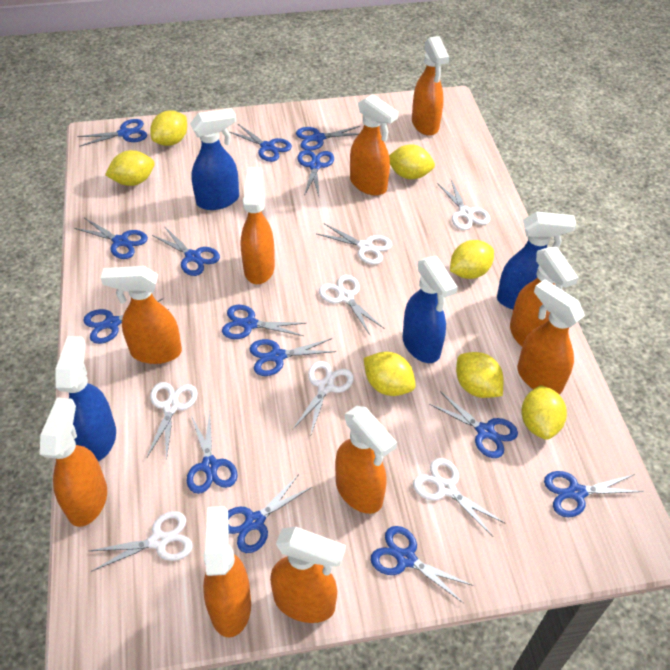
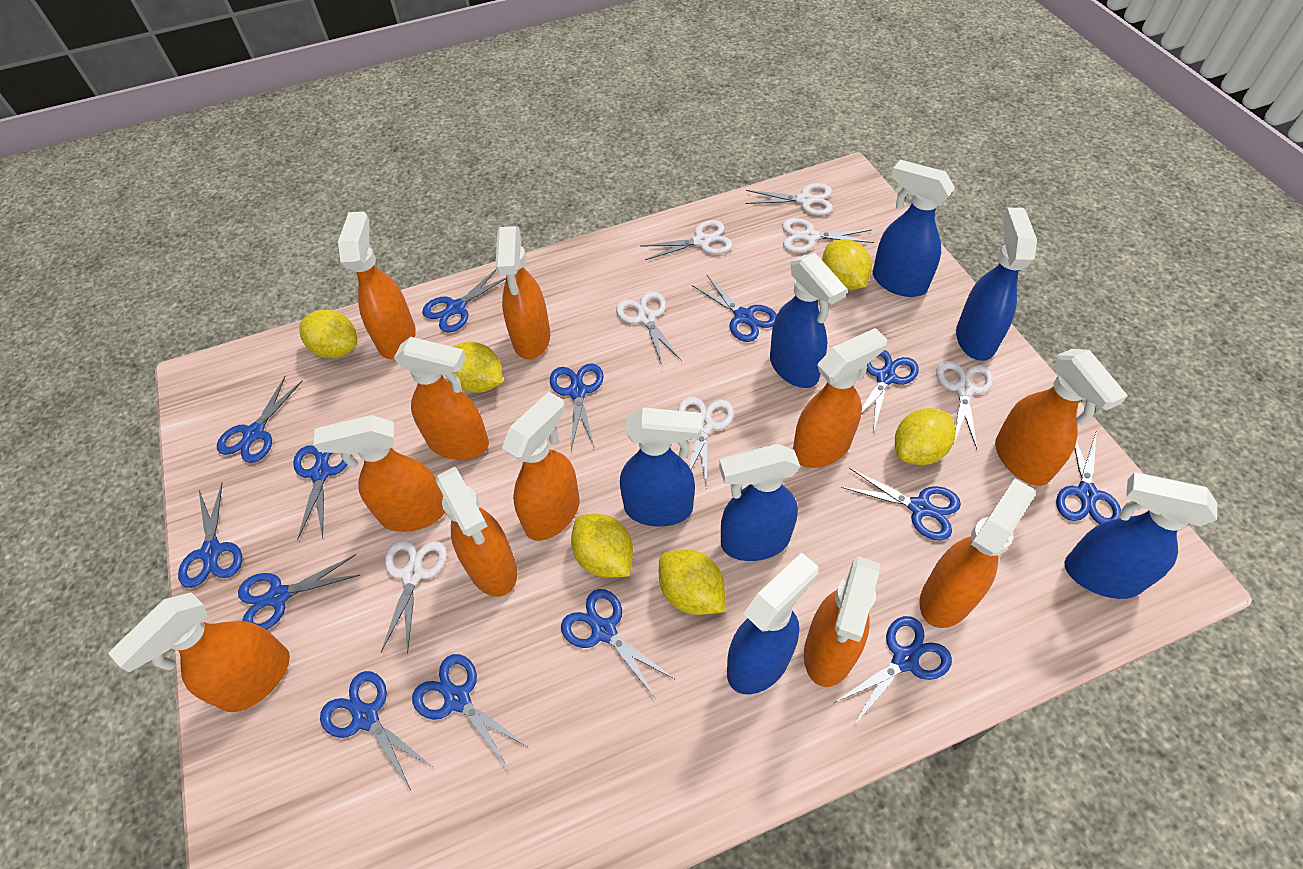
blue spray bottle: [55,336,116,461] [190,108,239,210] [402,256,458,363] [497,211,576,309] = 4 -> [620,408,702,527] [719,443,800,561] [727,553,819,694] [770,253,847,388] [873,160,955,297] [956,208,1037,361] [1064,472,1217,599] = 7
orange spray bottle: [40,397,107,527] [101,266,182,364] [203,506,251,638] [241,167,275,284] [270,527,346,623] [335,406,397,514] [350,94,399,196] [412,36,449,136] [510,247,579,346] [517,279,585,394] = 10 -> [108,592,290,712] [314,415,445,532] [338,212,416,359] [394,337,489,459] [435,467,517,597] [495,226,550,359] [502,391,580,541] [793,328,887,468] [804,556,880,687] [920,478,1035,628] [995,349,1128,486] = 11
yellow lemon: [105,150,155,186] [150,110,187,146] [364,352,416,396] [389,144,435,179] [450,240,494,279] [456,352,504,398] [521,385,567,440] = 7 -> [299,310,357,358] [453,342,503,393] [571,514,633,578] [659,550,725,615] [822,239,872,290] [895,408,956,465] = 6

